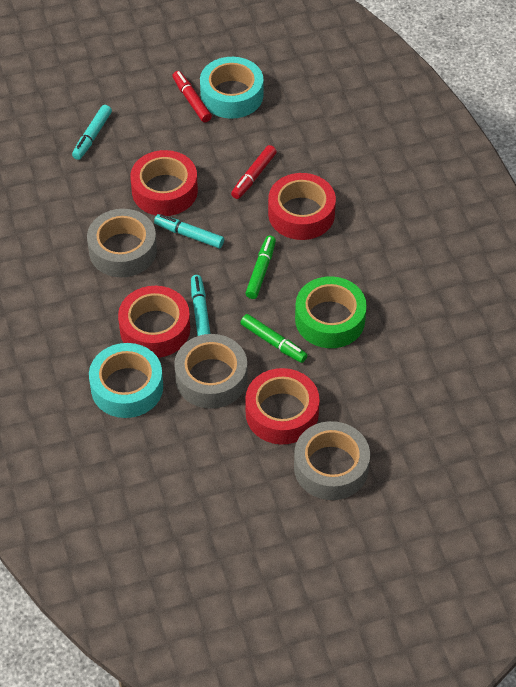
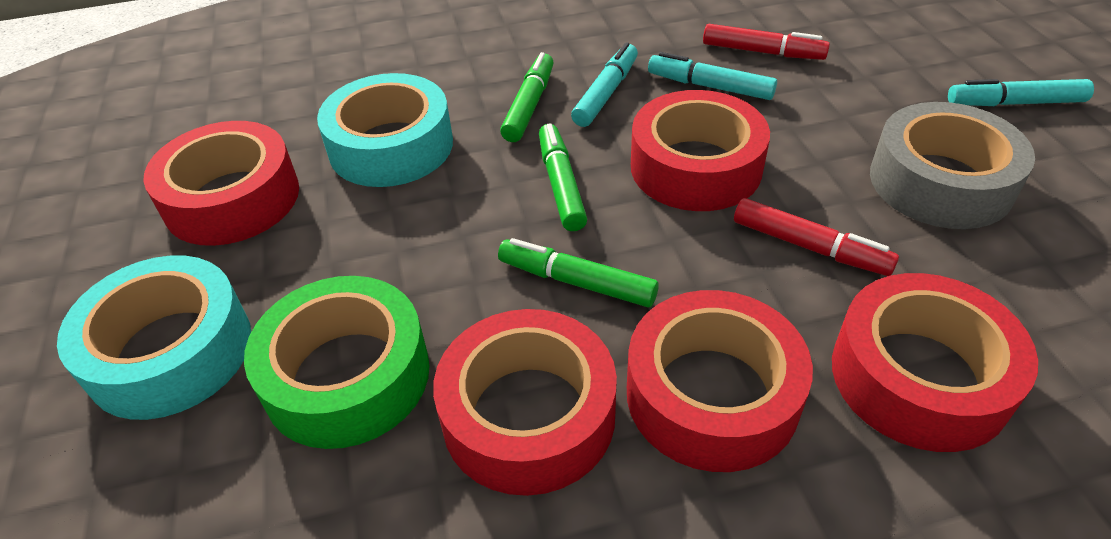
green marker: [240,314,307,363] [245,236,276,299] = 2 -> [498,238,659,307] [500,52,554,142] [539,123,587,231] = 3
grey tape: [87,209,157,277] [174,334,247,409] [294,421,370,500] = 3 -> [870,102,1035,229] = 1
red tape: [118,286,190,358] [130,150,198,216] [245,368,320,444] [268,173,336,240] = 4 -> [143,121,299,246] [433,309,617,496] [627,290,813,472] [631,90,770,211] [832,273,1038,452] = 5

